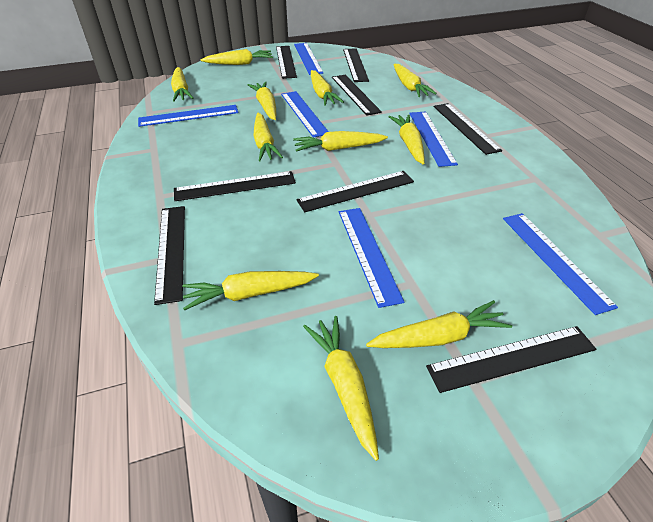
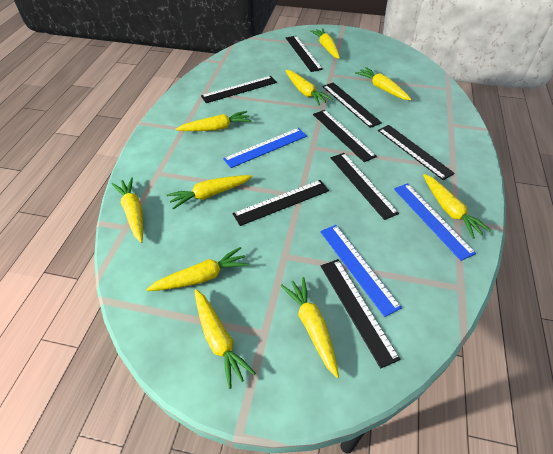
blue ruler: [138,105,238,127] [281,91,329,138] [294,43,323,75] [339,208,404,308] [409,112,458,167] [503,213,618,315] = 6 -> [223,128,307,168] [320,225,402,317] [394,183,476,261] = 3
yellow carrot: [171,67,194,102] [182,271,319,311] [201,49,273,65] [248,82,276,120] [253,113,283,161] [293,131,388,152] [303,316,379,461] [311,70,344,106] [366,300,512,348] [389,114,425,165] [393,64,437,97] = 11 -> [112,177,143,243] [146,247,249,291] [167,175,252,209] [176,111,252,131] [194,289,256,389] [281,277,339,378] [285,70,332,105] [310,28,340,59] [355,67,411,100] [423,174,491,239] = 10

